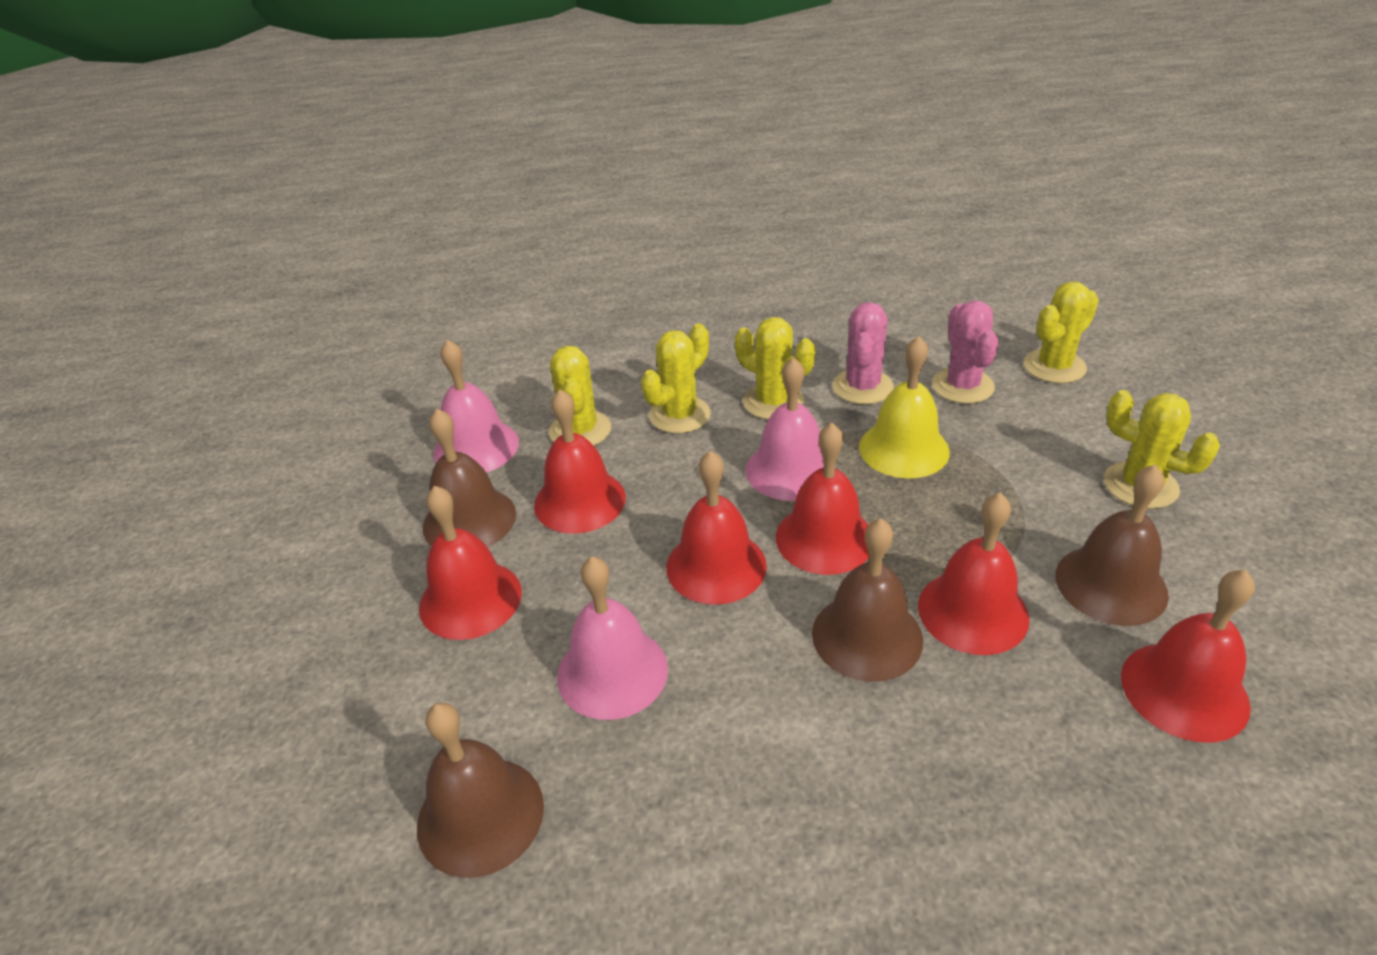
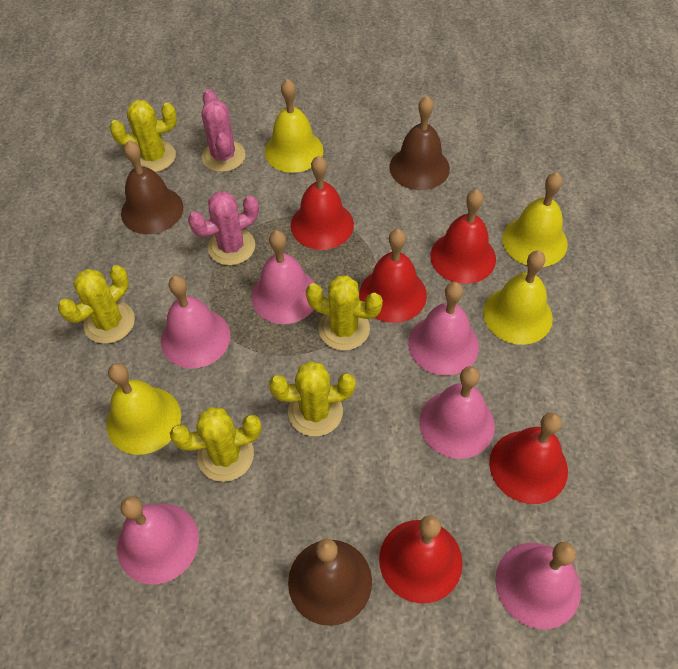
brown bell: [417,703,544,878] [423,409,516,547] [812,518,923,682] [1055,464,1169,626] = 4 -> [121,141,183,234] [288,539,372,626] [389,96,450,190] = 3
pink bell: [433,339,519,473] [557,556,668,720] [745,357,836,501] = 3 -> [117,496,199,585] [161,275,230,369] [251,230,316,324] [408,282,479,376] [419,366,495,459] [495,542,581,629] = 6
red bell: [419,486,522,640] [534,389,626,534] [666,450,767,605] [776,423,869,575] [918,493,1030,655] [1121,570,1255,743] = 6 -> [291,156,354,250] [359,229,427,323] [379,515,463,603] [430,189,496,284] [489,413,568,504] = 5
yellow bell: [859,336,950,478] = 1 -> [106,363,181,455] [265,79,323,173] [483,250,553,345] [502,172,568,267] = 4

